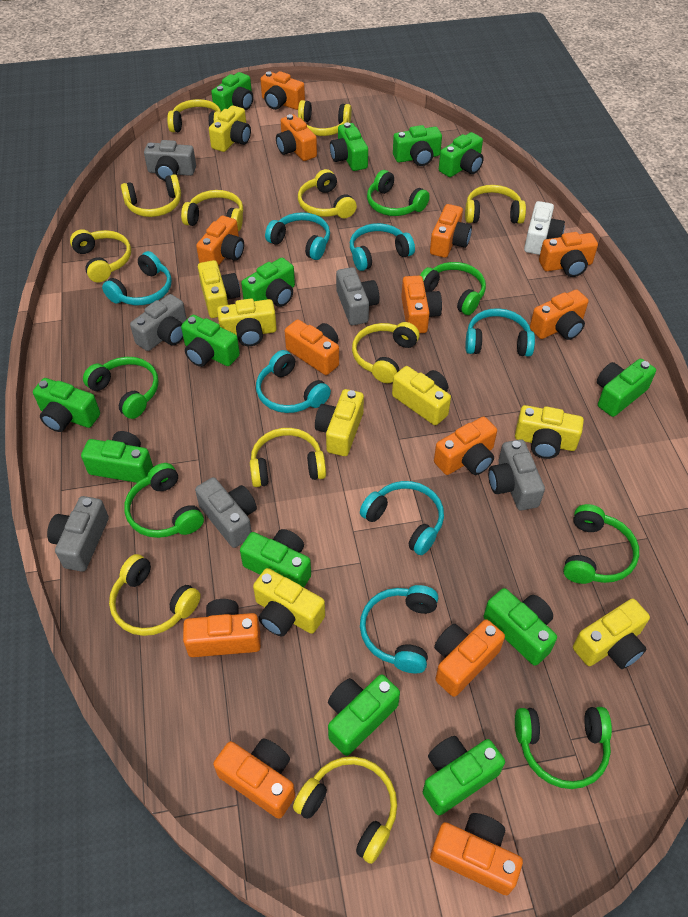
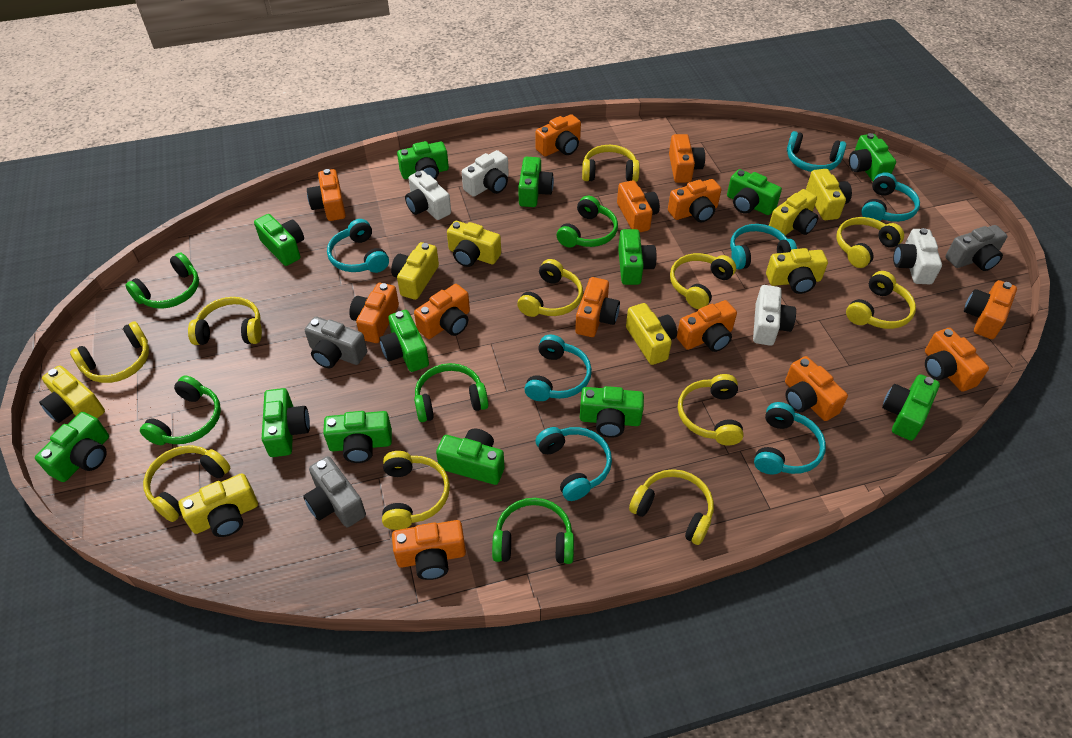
green headphones: [83,357,159,419] [124,463,204,538] [367,170,430,216] [420,262,486,315] [515,707,612,789] [563,504,639,584] = 6 -> [125,253,199,309] [140,376,221,445] [414,363,488,422] [492,498,574,564] [557,196,618,248] = 5
grey camera: [47,496,109,572] [130,294,187,351] [144,140,196,181] [195,477,257,548] [336,267,379,325] [488,439,545,510] = 6 -> [303,456,366,527] [305,317,367,368] [945,225,1007,271] = 3
white camera: [524,201,565,255] = 1 -> [405,170,451,220] [462,150,509,197] [753,285,796,346] [893,228,942,284] = 4

